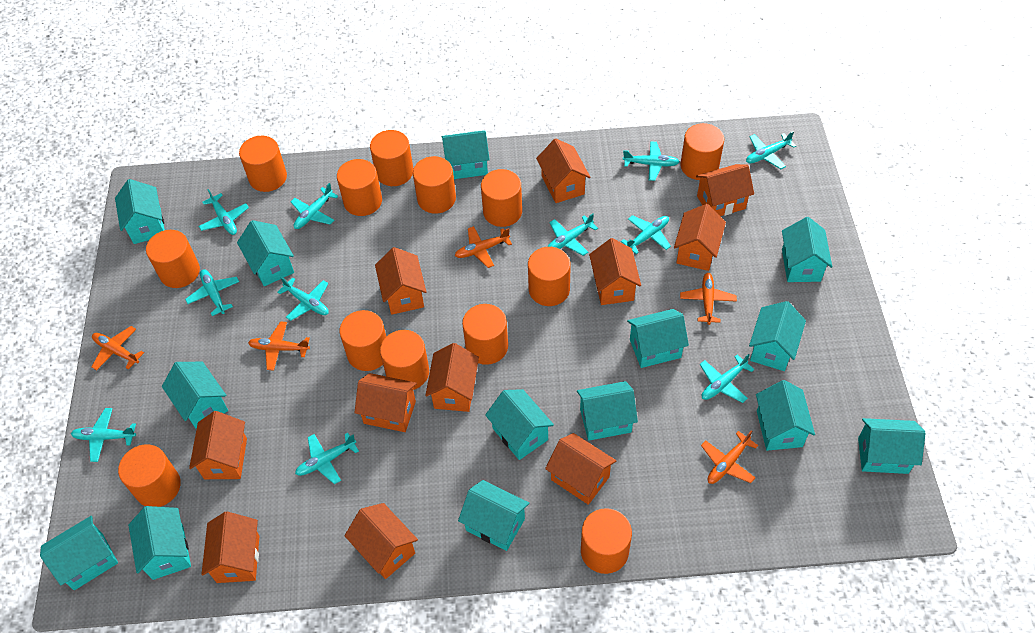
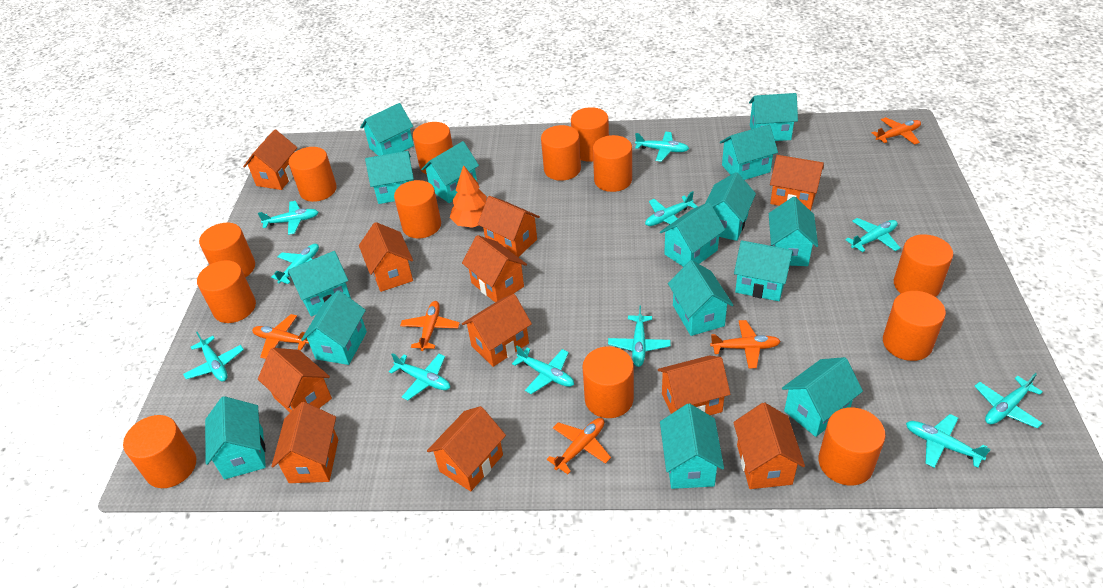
orange tree: none = 0 -> [450,165,487,228] = 1
turquoise house: [40,516,118,590] [115,179,165,244] [128,506,191,580] [162,362,228,430] [237,220,294,286] [442,130,490,179] [458,480,529,551] [485,389,554,460] [577,381,638,441] [627,309,689,368] [749,301,806,371] [756,380,815,451] [782,217,832,282] [858,418,926,474] = 14 -> [205,396,266,479] [288,251,351,316] [301,290,367,365] [360,103,414,156] [365,151,414,204] [421,141,479,203] [660,202,725,267] [660,403,724,489] [668,260,733,336] [705,172,756,241] [720,125,778,180] [734,240,793,301] [749,93,798,141] [769,197,818,266] [782,357,863,437] = 15

